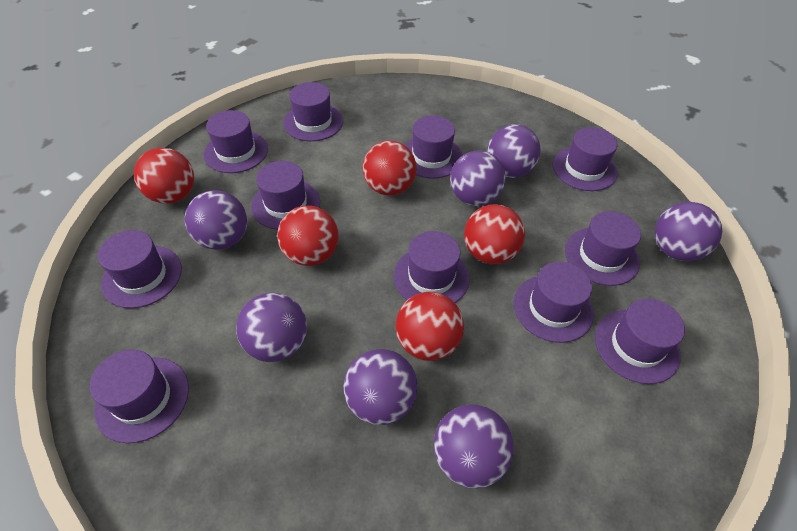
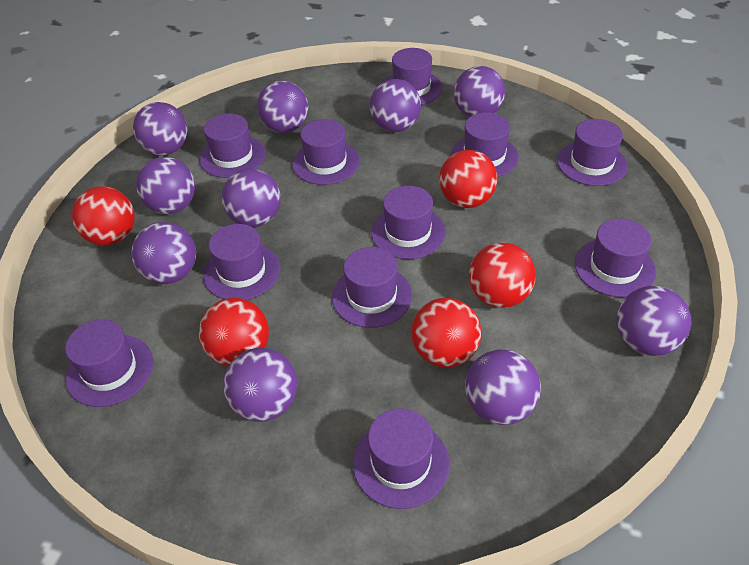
purple ball: [185,190,247,250] [236,293,307,362] [344,349,418,425] [434,404,514,489] [450,150,506,206] [487,124,541,178] [655,202,722,261] = 7 -> [131,222,196,284] [133,102,188,156] [136,157,195,214] [222,169,281,227] [223,348,297,422] [257,81,308,133] [370,79,421,132] [454,66,505,117] [465,350,541,425] [616,286,692,356] = 10

